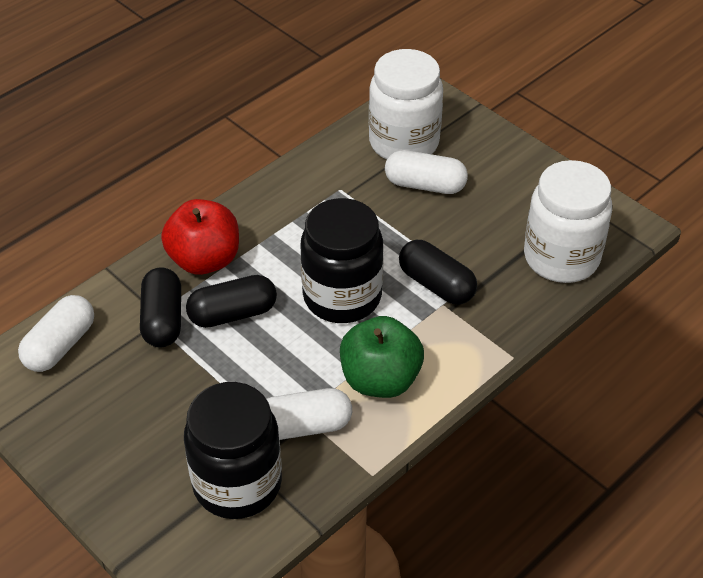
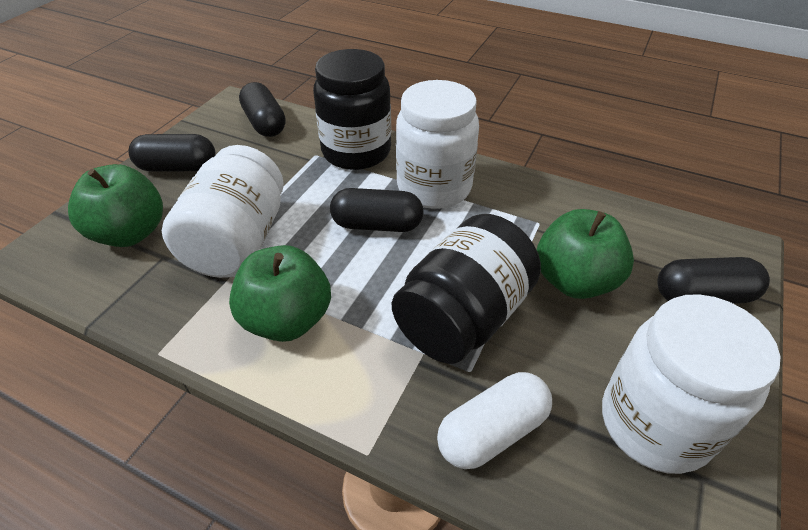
black capsule: [140,267,181,347] [186,275,277,328] [399,240,477,305] = 3 -> [129,134,216,172] [239,82,286,137] [330,188,424,232] [658,257,770,304] = 4
green apple: [340,316,424,398] = 1 -> [68,164,163,247] [229,245,331,342] [537,209,634,299] = 3
red apple: [161,199,239,275] = 1 -> none = 0
white capsule: [18,295,94,372] [267,388,352,440] [385,150,468,194] = 3 -> [437,372,552,469] = 1
white jar: [369,49,443,160] [524,160,612,283] = 2 -> [162,145,284,278] [396,80,479,209] [602,294,780,474] = 3

